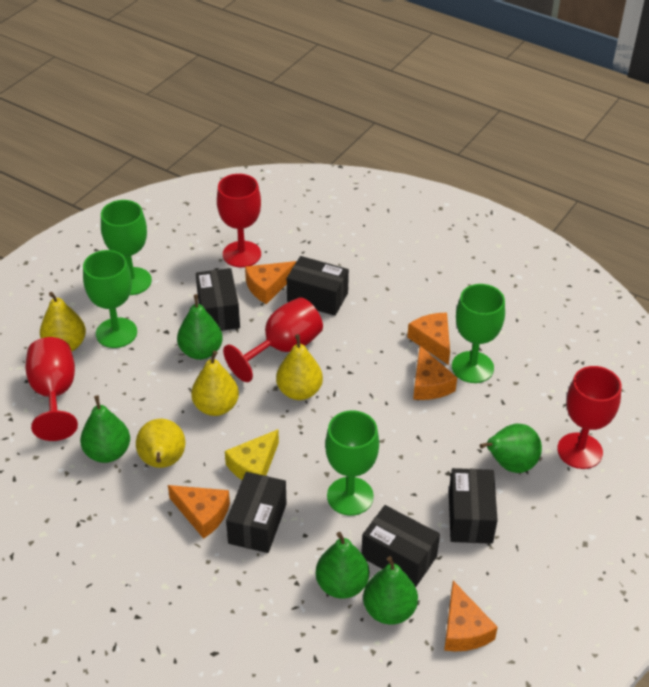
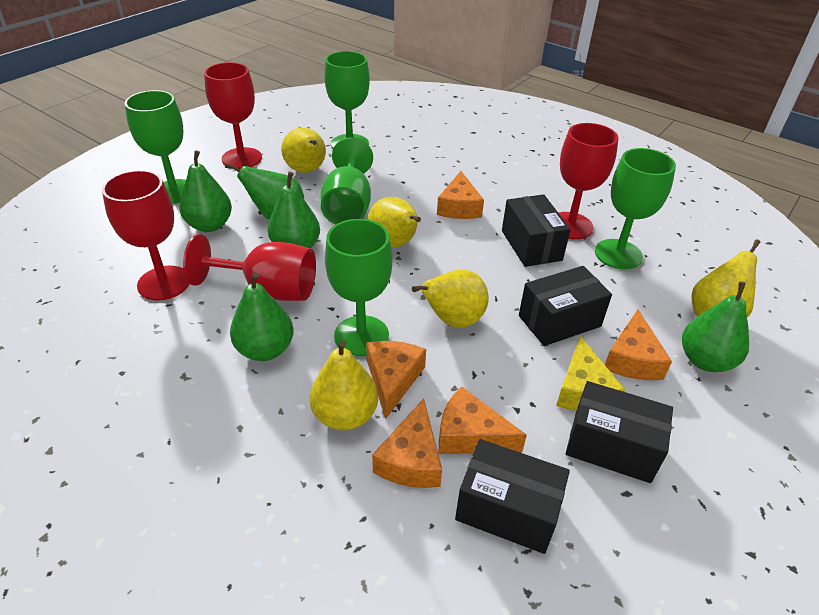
black box: [196,268,240,331] [226,472,287,553] [287,256,349,316] [361,505,440,587] [449,468,498,544] = 5 -> [455,439,570,554] [502,194,571,267] [519,266,612,346] [566,381,673,483] = 4
green goblet: [83,250,137,348] [101,200,152,295] [325,410,379,516] [452,284,505,383] = 4 -> [125,90,186,204] [320,137,373,225] [324,51,370,148] [325,219,392,356] [595,148,676,270] = 5
yellow pear: [40,292,86,352] [136,419,185,468] [191,351,239,416] [276,334,323,400] = 4 -> [281,128,326,173] [310,340,378,430] [368,197,421,248] [412,269,488,328] [691,240,760,318] = 5

